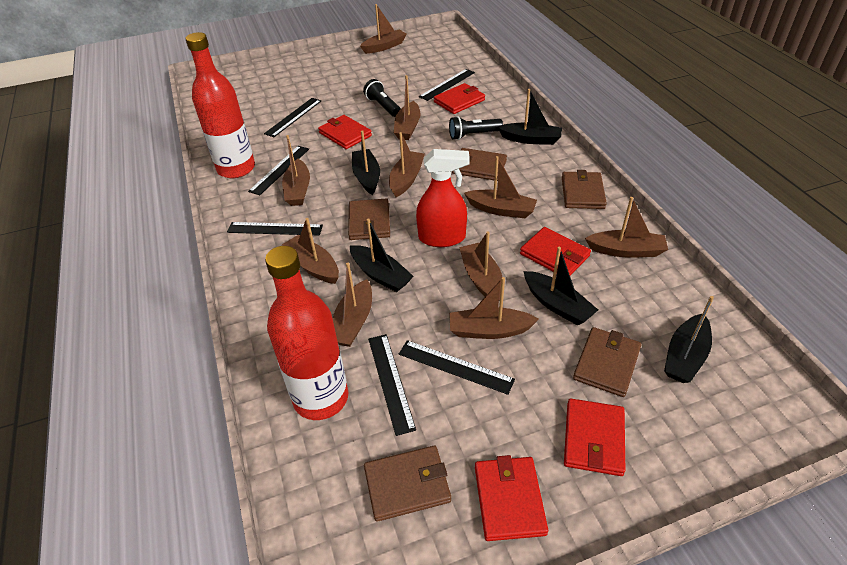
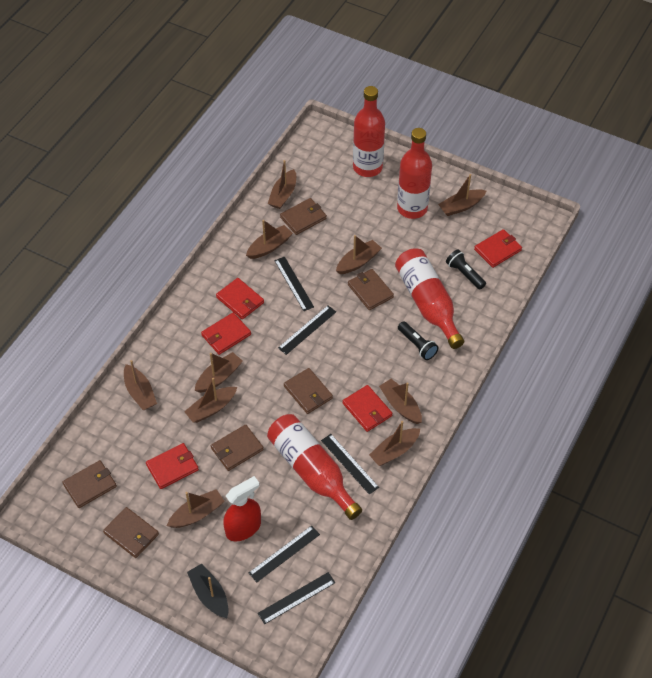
black boat: [350,218,414,292] [352,130,380,195] [497,89,562,145] [524,247,598,325] [664,296,714,383] = 5 -> [187,563,229,618] = 1
black ruler: [227,222,323,236] [248,146,309,195] [264,98,321,137] [368,334,416,436] [399,340,515,395] [419,69,475,101] = 6 -> [249,525,320,583] [258,572,335,624] [274,257,314,311] [278,305,336,355] [321,434,379,495] = 5
brown wallet: [348,198,390,240] [364,446,451,522] [452,148,507,181] [562,170,607,209] [573,327,641,397] = 5 -> [62,460,117,508] [103,507,159,558] [211,425,264,471] [280,198,327,235] [284,368,333,414] [348,269,394,310] = 6
red bottle: [185,32,255,178] [265,246,348,420] = 2 -> [267,414,362,520] [353,86,385,177] [395,249,464,349] [397,128,432,219] = 4

